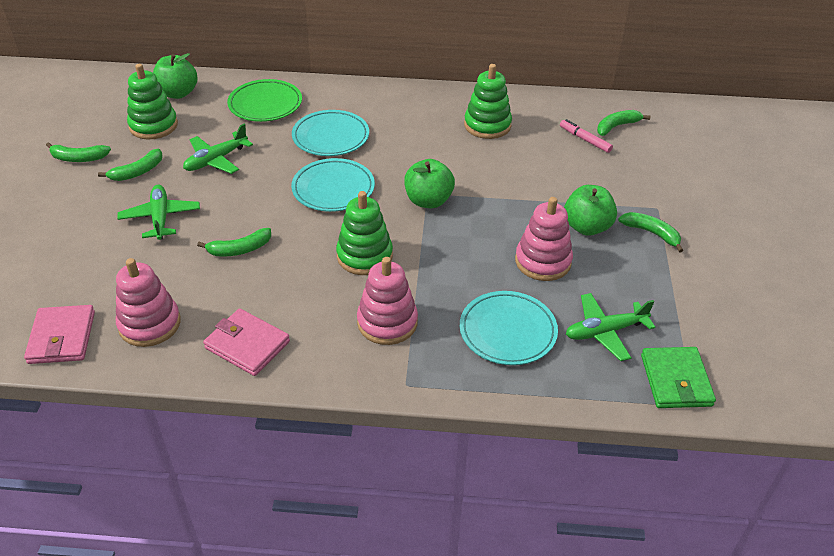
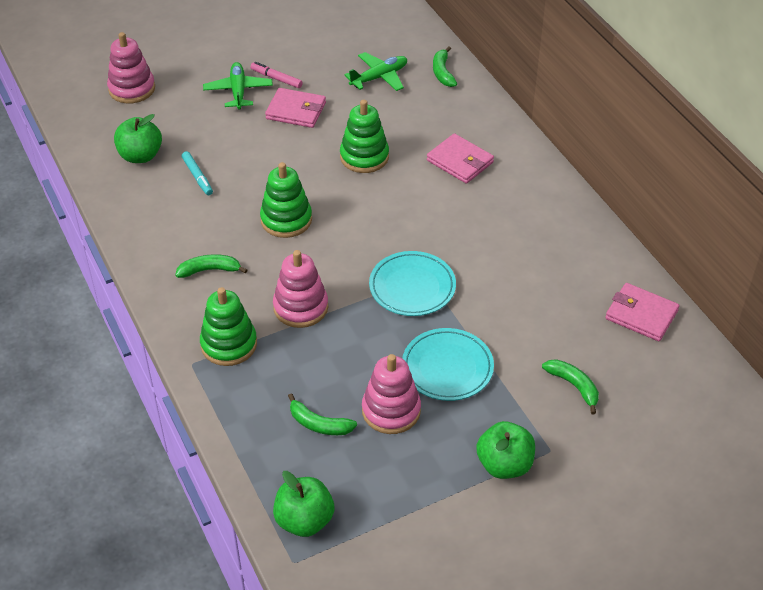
green banana: [46,142,111,162] [98,149,163,181] [197,228,271,257] [597,110,651,136] [618,212,683,253] = 5 -> [175,254,247,278] [288,393,357,435] [433,47,457,87] [542,359,599,414] = 4
green plane: [117,185,200,240] [183,123,253,174] [566,293,655,361] = 3 -> [203,62,273,109] [344,52,407,91] = 2
green plate: [227,79,302,122] = 1 -> none = 0
green wallet: [641,347,716,408] = 1 -> none = 0
pink wallet: [24,305,95,364] [203,308,290,376] = 2 -> [265,88,326,128] [427,133,494,184] [605,283,679,341] = 3
turquoise marker: none = 0 -> [182,151,213,195] = 1
turquoise plate: [291,158,375,212] [292,110,369,156] [460,291,558,365] = 3 -> [369,251,456,316] [402,328,494,401] = 2

